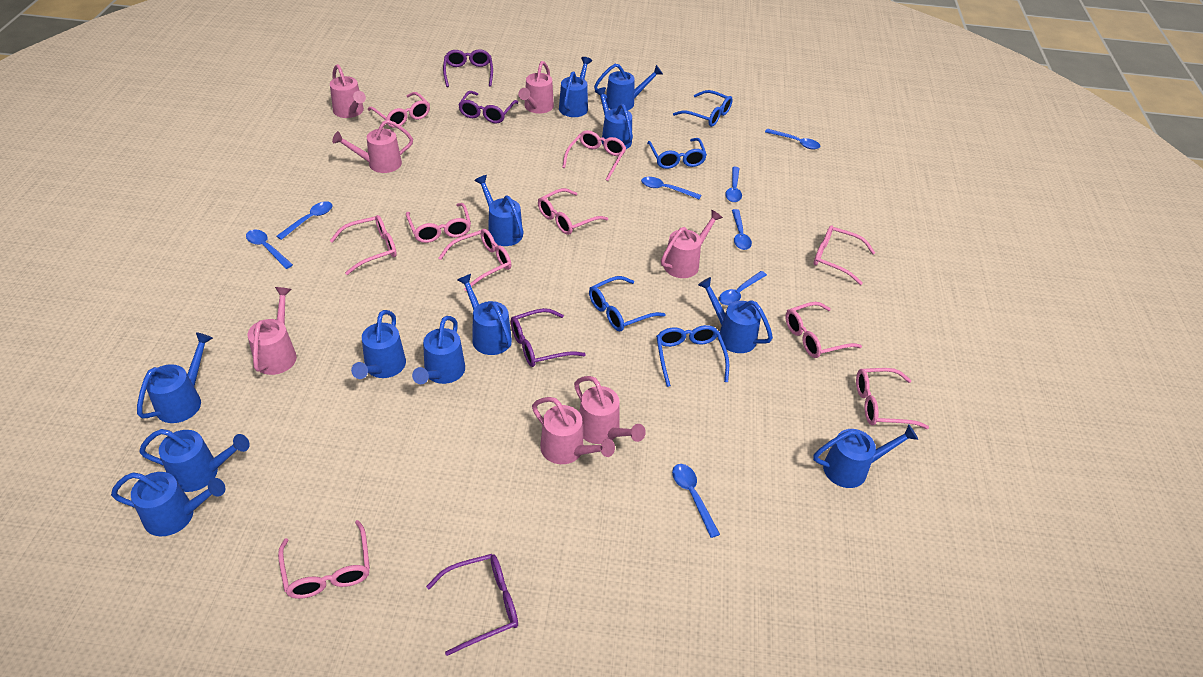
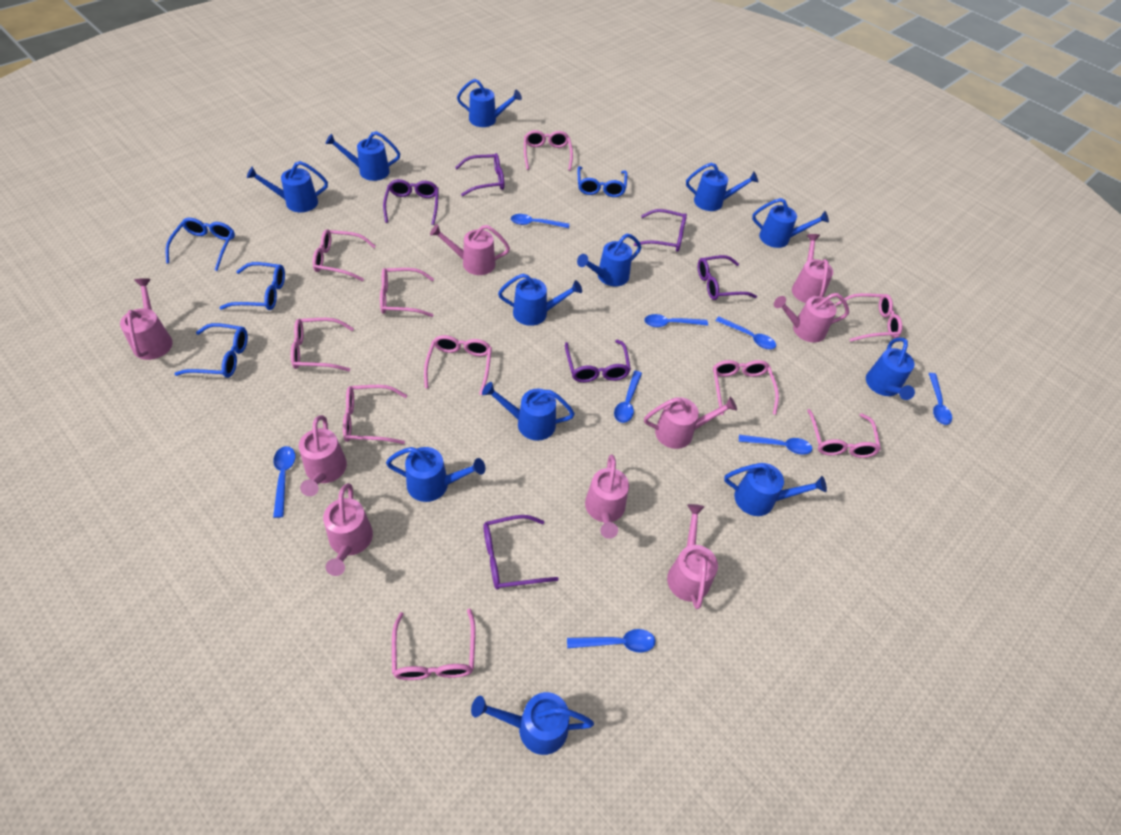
pink watering can: [248,287,297,375] [330,64,366,118] [332,120,413,173] [518,61,554,114] [532,397,615,464] [574,376,646,444] [661,210,723,278] = 7 -> [120,278,173,360] [299,415,347,496] [323,483,373,576] [430,224,510,275] [585,455,629,539] [644,397,737,449] [667,504,718,609] [774,293,849,343] [792,234,833,303] = 9
purple glasses: [426,554,518,656] [443,49,493,87] [458,91,518,124] [511,308,586,367] = 4 -> [383,179,439,225] [455,153,504,196] [483,515,558,589] [565,340,631,382] [634,209,687,252] [698,255,757,300] = 6

